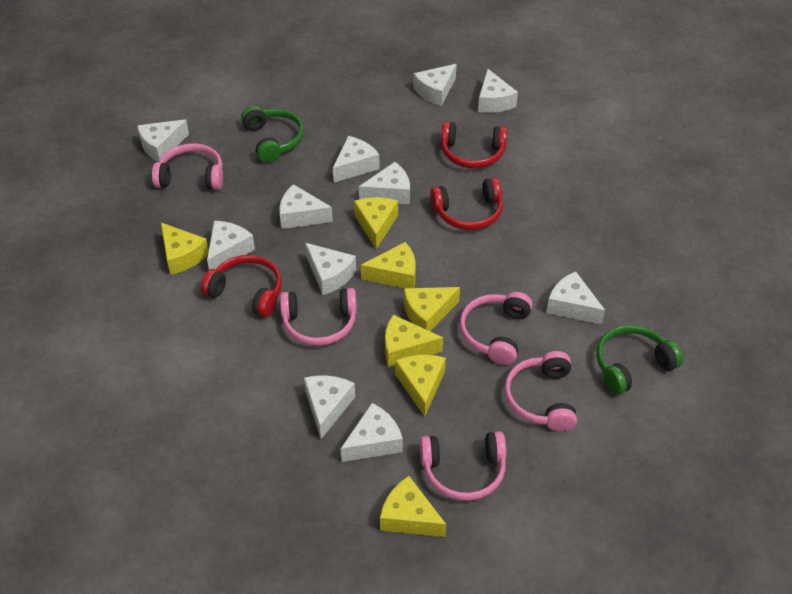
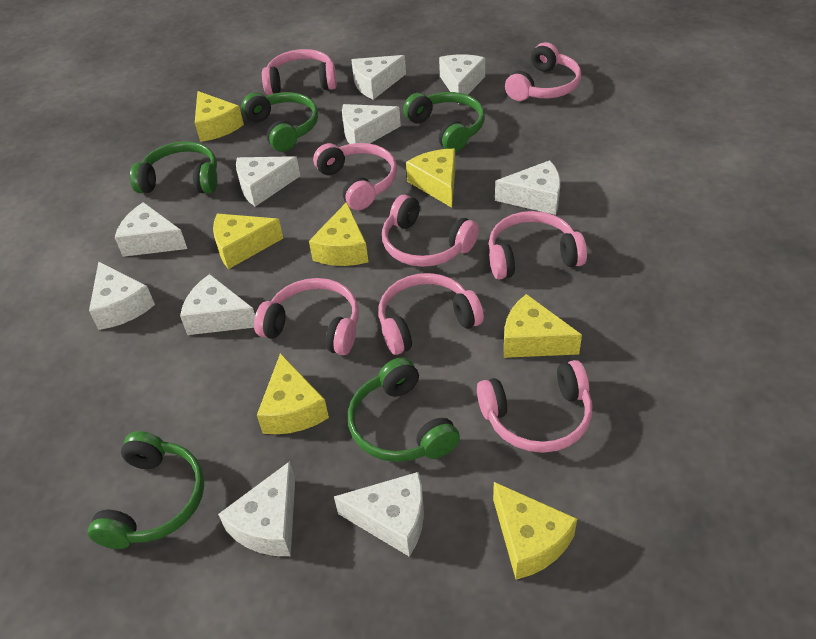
green headphones: [241,106,304,163] [597,325,683,394] = 2 -> [88,431,205,549] [130,141,217,193] [241,92,318,152] [348,357,460,462] [403,92,485,152] = 5
pink headphones: [152,143,223,190] [280,288,357,346] [420,431,506,501] [460,292,533,365] [504,351,577,431] = 5 -> [254,278,359,355] [262,49,337,95] [313,143,397,210] [379,273,484,355] [382,195,479,267] [477,360,592,453] [489,211,587,280] [505,42,581,101] = 8
red headphones: [201,255,282,317] [430,178,503,230] [441,122,508,168] = 3 -> none = 0
white cheese: [137,119,189,162] [207,221,255,270] [279,184,333,229] [304,375,355,439] [305,243,356,295] [333,136,380,182] [341,403,403,462] [359,162,410,204] [413,64,457,106] [478,69,518,113] [546,271,605,324] = 11 -> [89,262,155,330] [115,202,187,257] [180,274,255,335] [218,461,295,556] [236,156,300,206] [334,472,424,557] [342,104,401,144] [351,55,406,100] [439,54,485,104] [495,160,560,215] = 10

